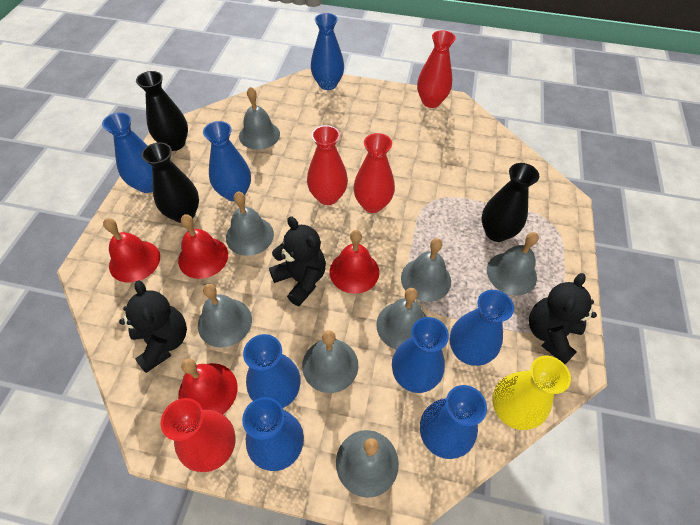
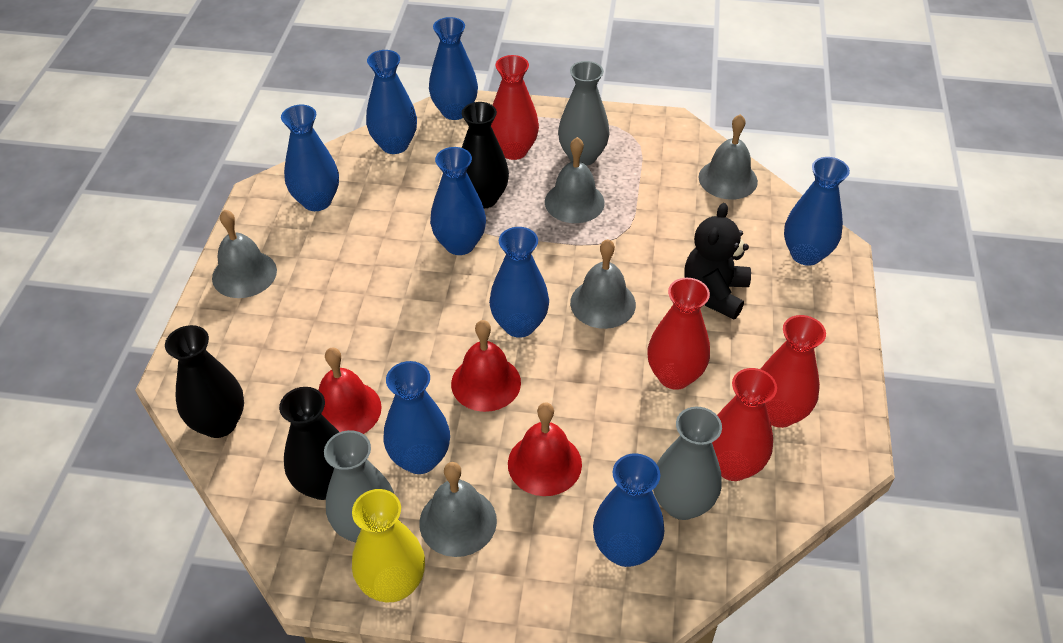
black teddy bear: [119,280,187,373] [269,216,326,306] [529,273,597,364] = 3 -> [684,203,751,319] = 1
grey bell: [198,284,252,348] [226,192,274,256] [239,87,280,150] [302,330,358,393] [336,430,399,498] [376,288,427,350] [401,238,451,302] [487,232,539,295] = 8 -> [212,209,277,298] [419,462,497,557] [545,137,605,223] [570,239,636,329] [699,114,758,200] = 5
grey vase: none = 0 -> [324,430,394,542] [558,61,610,166] [653,407,722,520] = 3
red bell: [103,218,160,283] [178,214,228,279] [178,359,238,415] [330,230,379,294] = 4 -> [319,347,382,434] [451,320,521,412] [508,403,582,496] = 3

